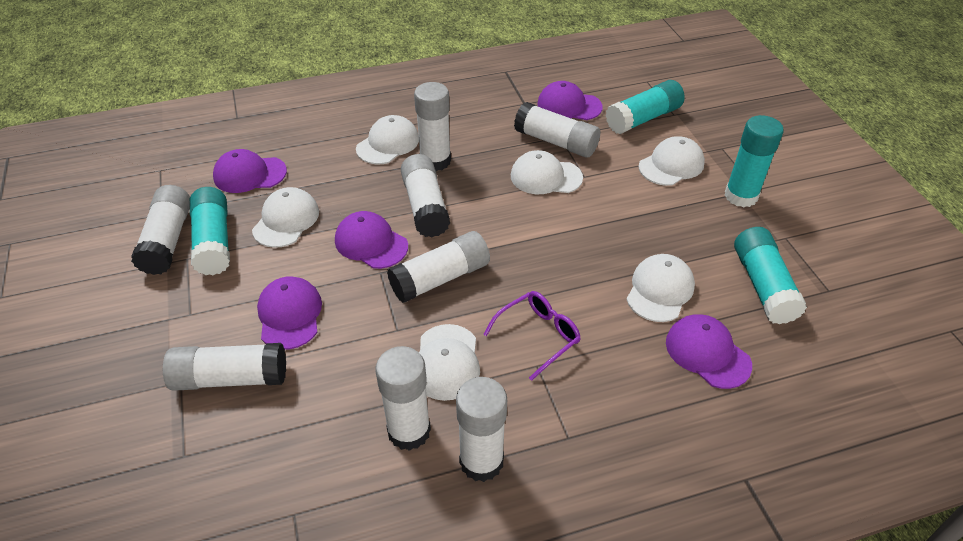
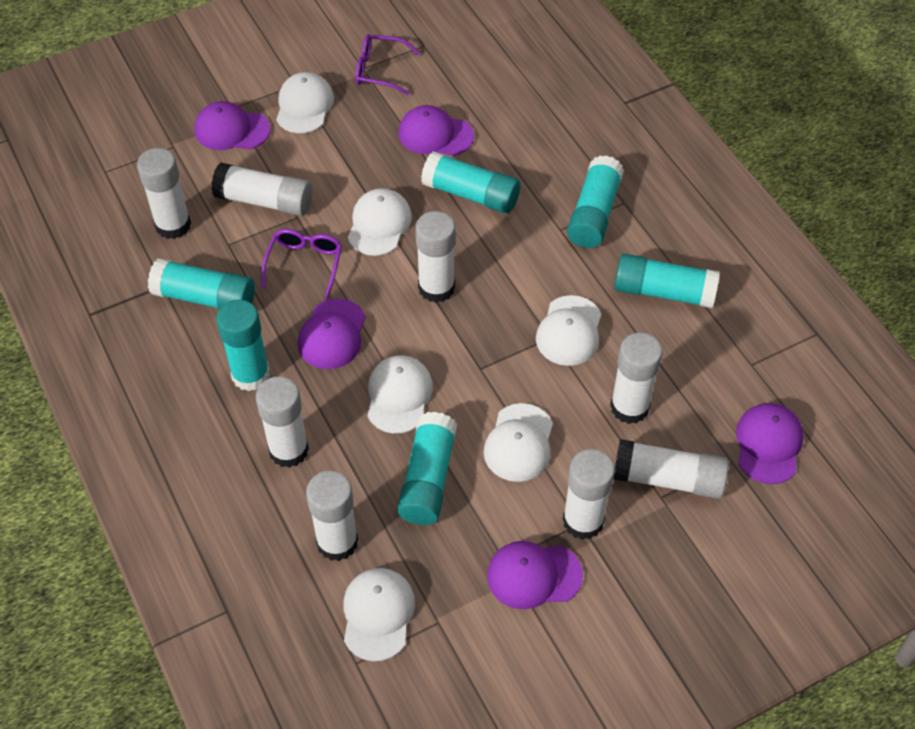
purple glasses: [483,291,581,381] = 1 -> [261,229,342,299] [355,34,420,95] = 2
turquoise glue stick: [190,187,230,275] [606,80,685,134] [724,115,784,208] [734,227,807,324] = 4 -> [148,258,255,309] [216,300,270,391] [397,412,457,525] [421,151,520,214] [567,155,624,248] [614,254,720,308] = 6

